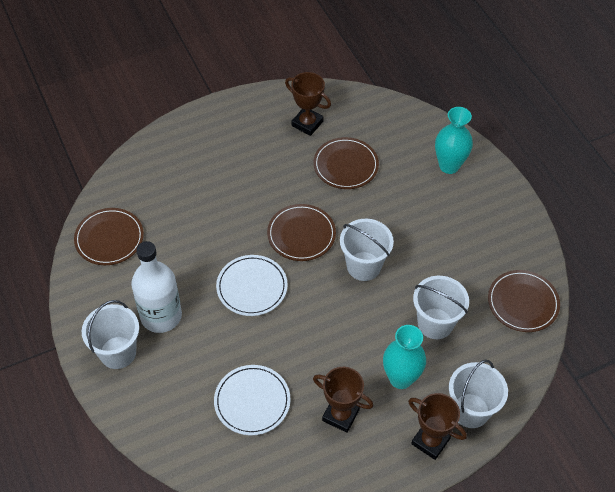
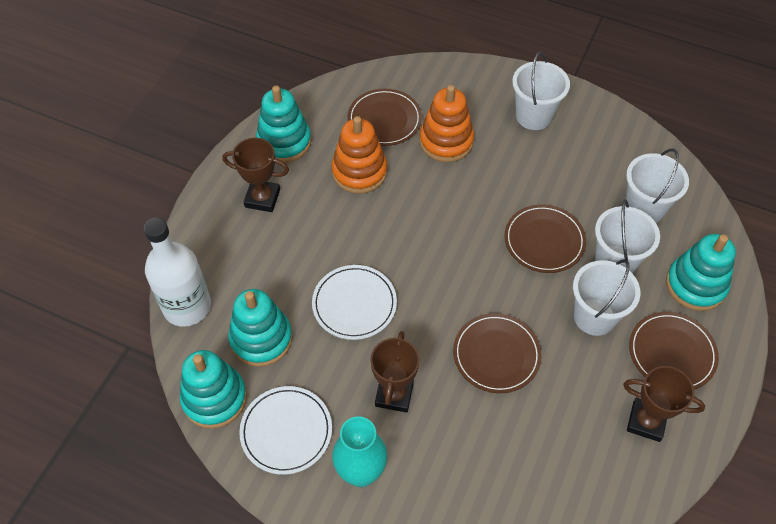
orange stacking toy: none = 0 -> [331,116,387,194] [419,85,474,162] = 2
turquoise stacking toy: none = 0 -> [180,350,247,429] [228,289,292,367] [256,86,311,163] [666,234,736,311] = 4
turquoise vase: [383,325,426,389] [435,107,473,174] = 2 -> [332,416,388,487] = 1

